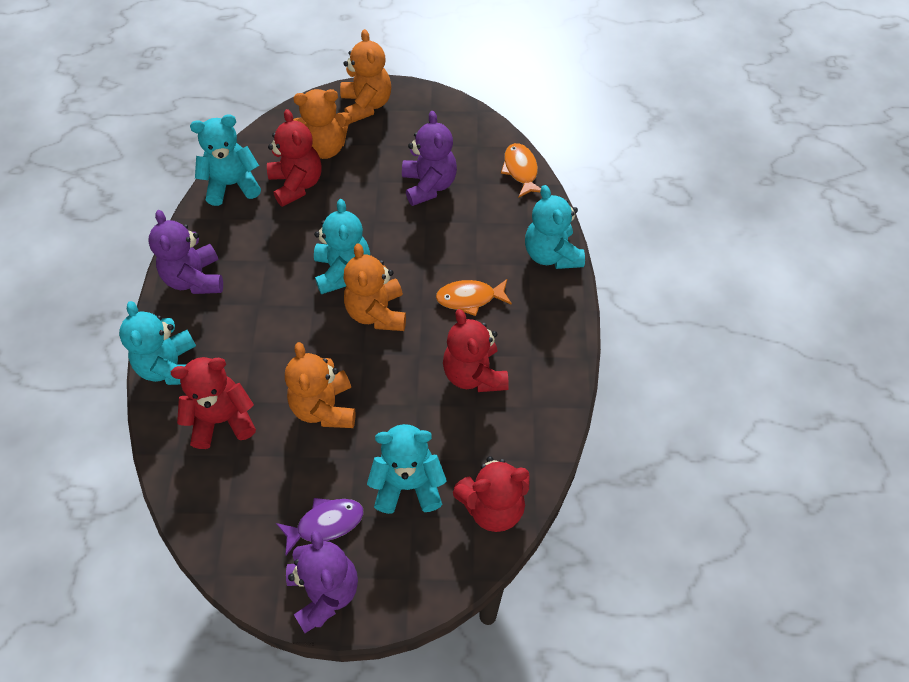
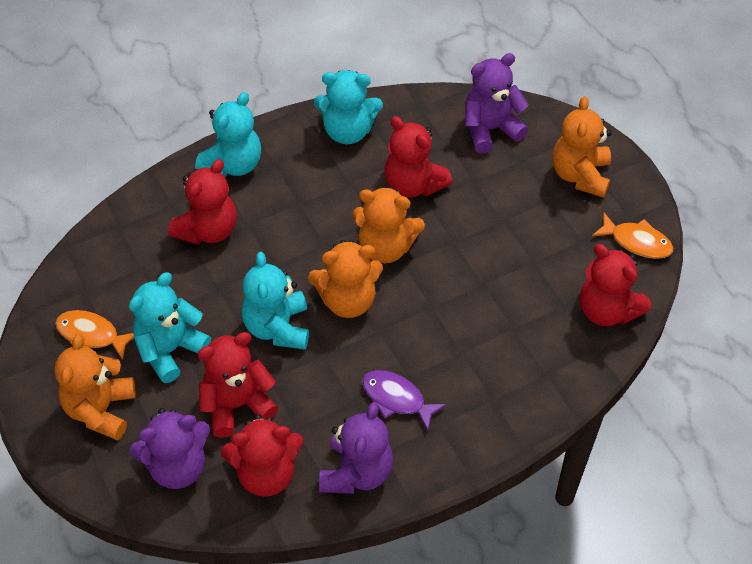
red teddy bear: [171,357,256,449] [267,109,322,207] [443,309,509,392] [453,456,530,532] = 4 -> [168,159,237,244] [197,332,278,438] [221,414,304,497] [384,116,452,197] [580,244,651,326] = 5
turquoise teddy bear: [119,301,196,385] [190,114,261,206] [314,199,370,294] [367,424,447,514] [525,185,585,269] = 5 -> [129,272,211,383] [195,92,261,177] [241,252,309,350] [314,70,383,144] = 4

